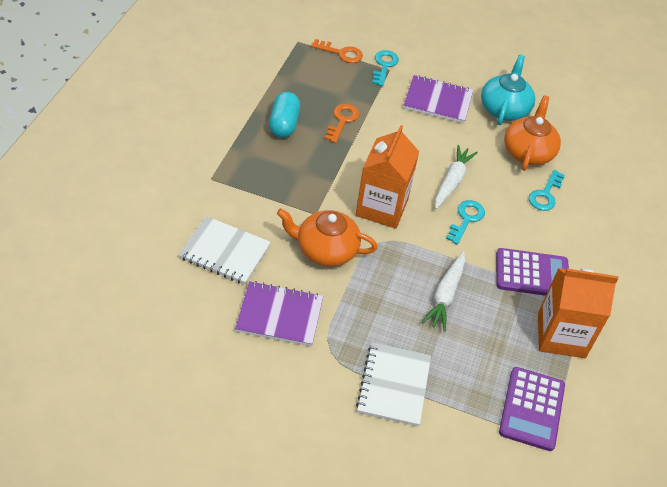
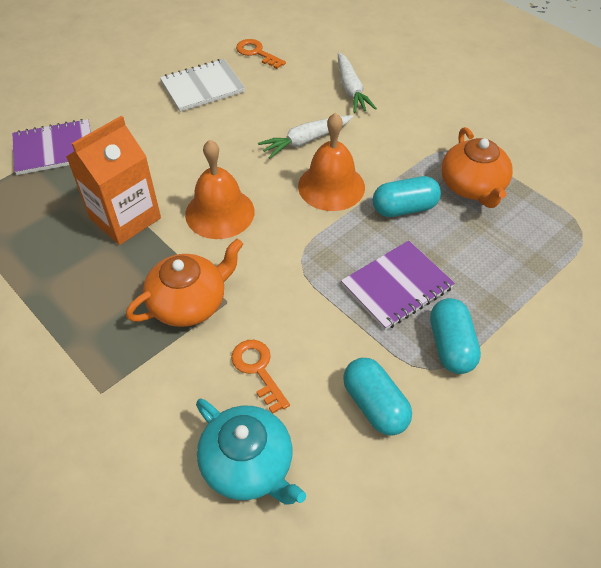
orange bell: none = 0 -> [185,140,255,239] [298,113,365,211] = 2
orange carton: [355,125,419,229] [538,268,618,358] = 2 -> [66,116,161,245] = 1
purple calculator: [496,248,569,296] [499,367,565,451] = 2 -> none = 0
turquoise capsule: [269,92,300,138] = 1 -> [343,358,412,436] [372,176,441,217] [430,298,481,374] = 3
turquoise key: [372,50,399,86] [446,200,485,245] [529,170,565,211] = 3 -> none = 0
white notebook: [179,216,271,285] [356,342,431,426] = 2 -> [160,59,245,112] = 1

